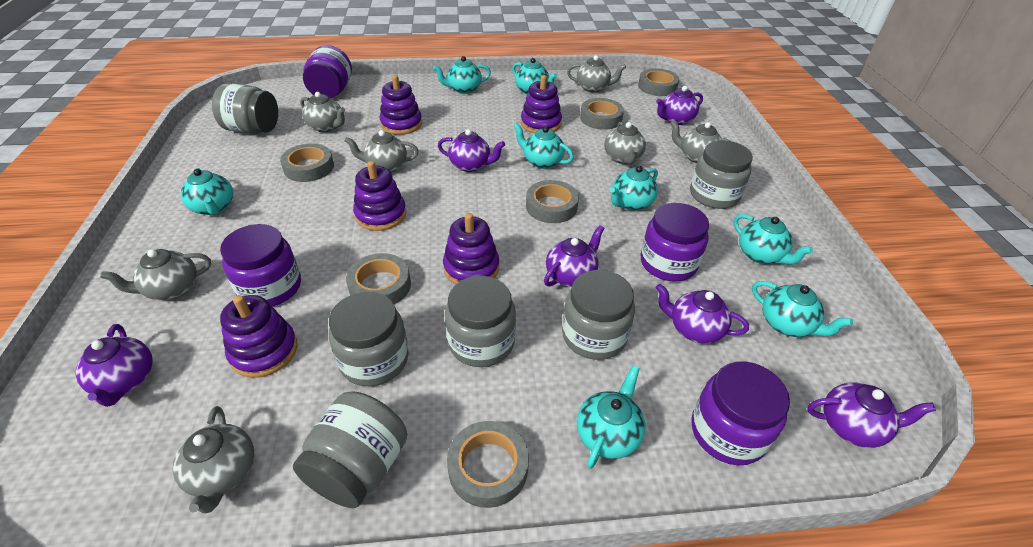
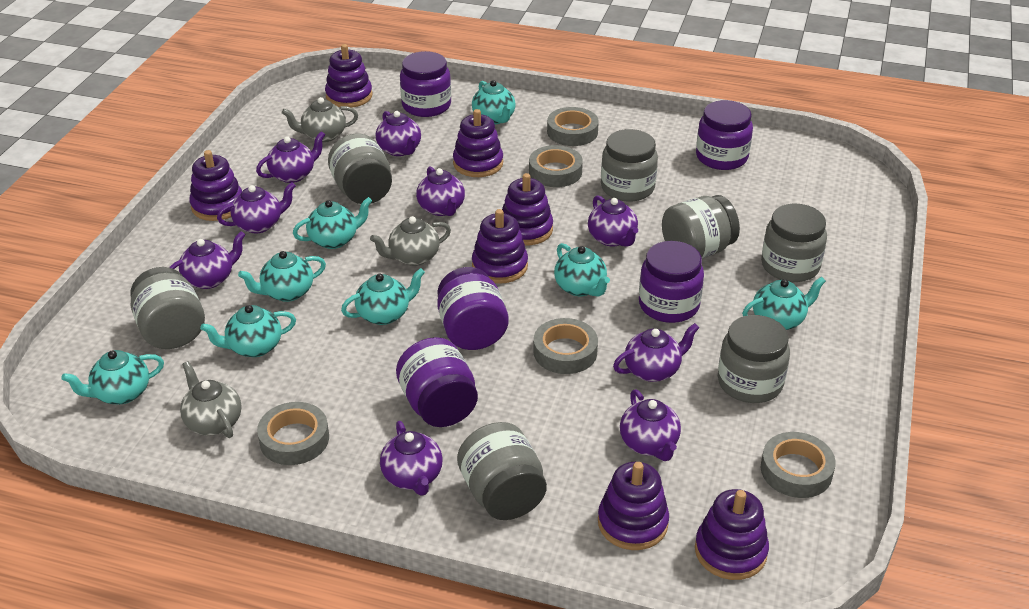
grey jar: [212,83,278,134] [293,391,407,508] [329,292,408,386] [445,276,516,367] [562,270,635,360] [690,140,753,209] = 6 -> [130,267,205,349] [328,134,392,204] [457,422,547,520] [601,129,658,202] [662,195,740,259] [718,315,790,403] [761,204,827,282] = 7
grey tape: [280,143,334,182] [346,253,411,304] [447,421,529,508] [526,180,579,223] [580,98,624,130] [638,68,679,96] = 6 -> [257,402,329,465] [529,145,583,187] [533,318,598,374] [547,107,599,146] [761,432,836,498] = 5
grey teapot: [100,249,211,300] [173,406,254,513] [300,92,345,132] [344,130,419,173] [567,55,626,92] [604,122,646,164] [670,120,730,163] = 7 -> [180,361,242,438] [282,97,358,142] [370,216,451,266] = 3
purple jar: [220,224,301,307] [303,45,352,98] [641,203,709,281] [691,361,790,465] = 4 -> [396,337,478,427] [400,51,451,117] [437,267,509,350] [639,241,704,323] [696,100,753,170] = 5
purple stacking toy: [220,295,298,378] [353,161,406,231] [379,75,422,135] [443,213,499,284] [521,75,562,133] = 5 -> [189,150,242,221] [325,44,372,108] [453,109,503,177] [472,209,528,284] [502,173,553,246] [598,462,669,550] [695,489,769,580] = 7
purple teapot: [76,324,153,407] [438,129,505,172] [544,225,604,287] [656,86,703,125] [656,284,749,344] [807,382,936,448] = 6 -> [169,231,245,289] [217,182,296,233] [256,131,325,183] [376,111,421,156] [380,421,443,496] [416,166,465,216] [588,195,638,247] [613,323,699,382] [620,389,681,461] = 9

